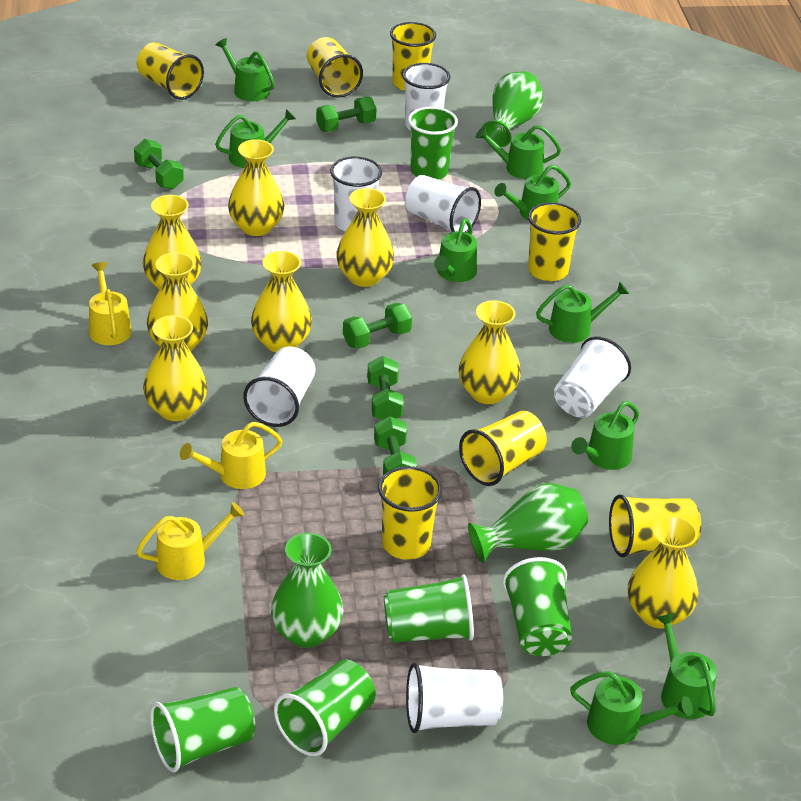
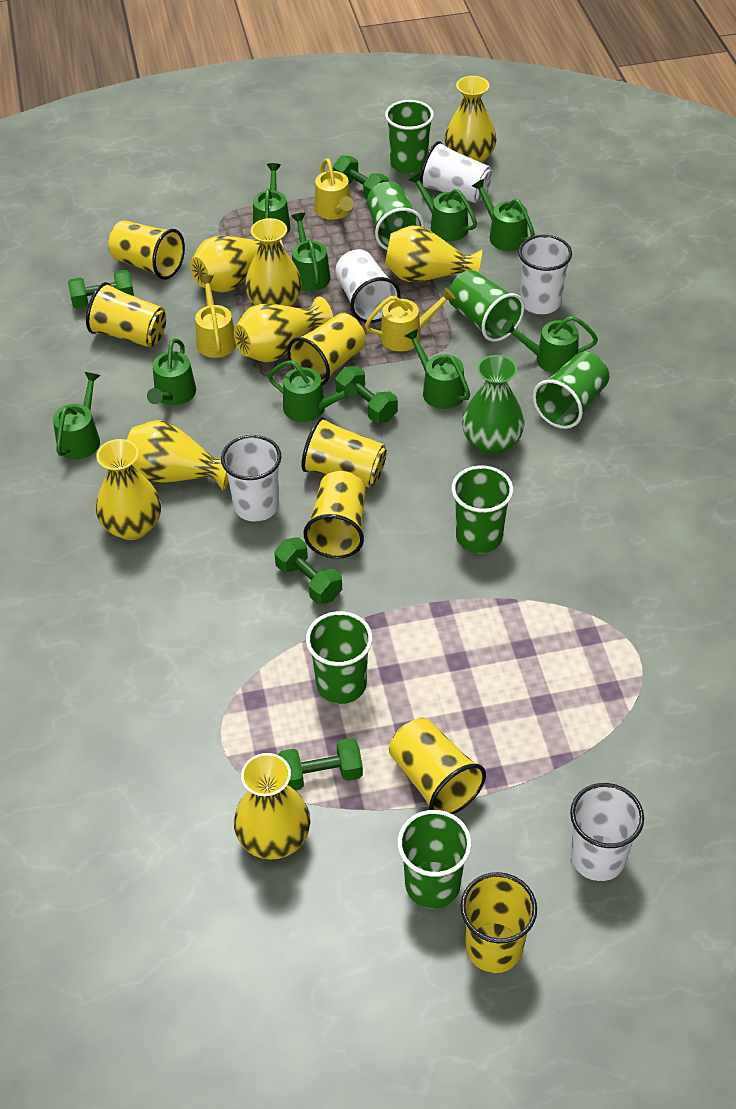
green cup: [150,687,255,772] [274,659,376,756] [384,574,474,643] [408,107,458,180] [503,557,572,656] = 5 -> [306,611,373,704] [367,181,424,250] [385,100,434,174] [397,810,472,909] [449,270,524,342] [452,465,513,553] [533,352,609,429] = 7
green vase: [271,533,344,648] [468,483,588,563] [482,71,543,147] = 3 -> [462,355,525,455] = 1
white cup: [243,347,315,427] [330,156,382,231] [402,63,450,131] [405,175,481,233] [406,663,503,733] [554,336,631,418] = 6 -> [221,435,281,522] [335,249,400,323] [420,141,492,203] [518,235,572,314] [570,783,644,881] = 5

